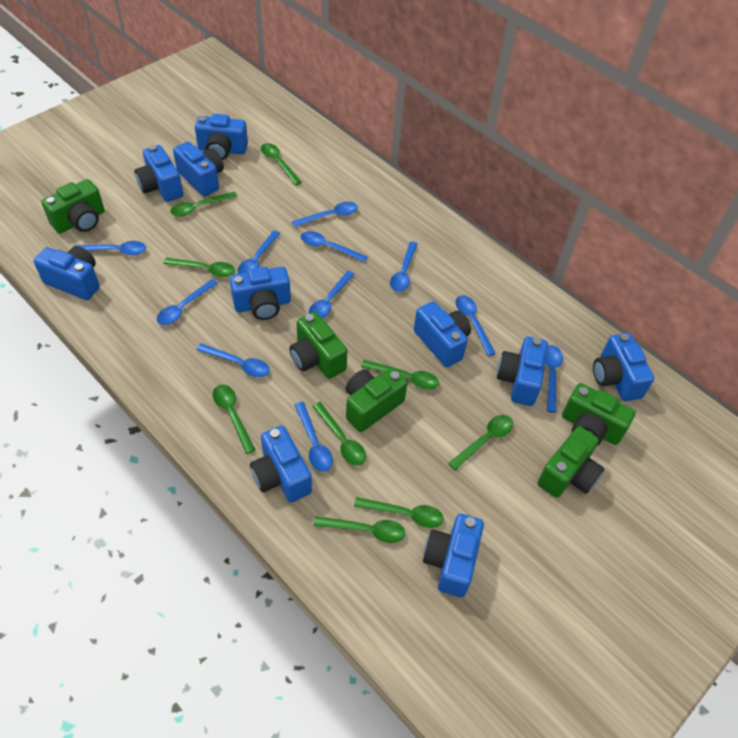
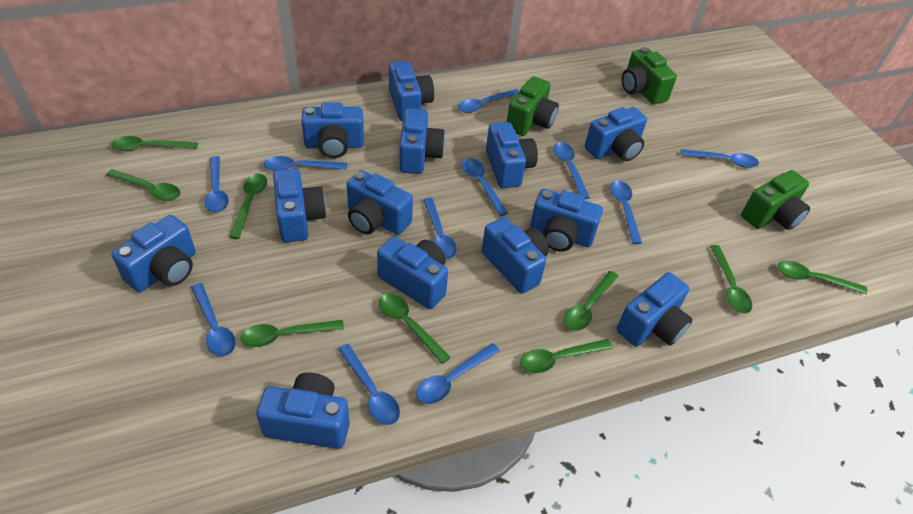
blue camera: [33,246,100,300] [134,145,183,202] [173,142,224,197] [195,114,248,160] [230,267,291,320] [250,426,312,503] [414,301,471,367] [423,514,484,598] [497,337,548,406] [593,333,654,401] = 10 -> [111,215,196,292] [256,372,350,449] [273,169,326,243] [301,102,364,158] [347,170,413,235] [377,237,448,309] [389,61,434,121] [399,108,445,174] [482,217,549,294] [486,122,538,188] [530,189,603,252] [585,107,647,161] [617,272,693,347] = 13
green camera: [41,179,105,233] [289,312,347,379] [346,368,408,432] [538,426,604,498] [562,383,636,446] = 5 -> [507,76,559,136] [622,47,677,105] [741,170,810,230] = 3

